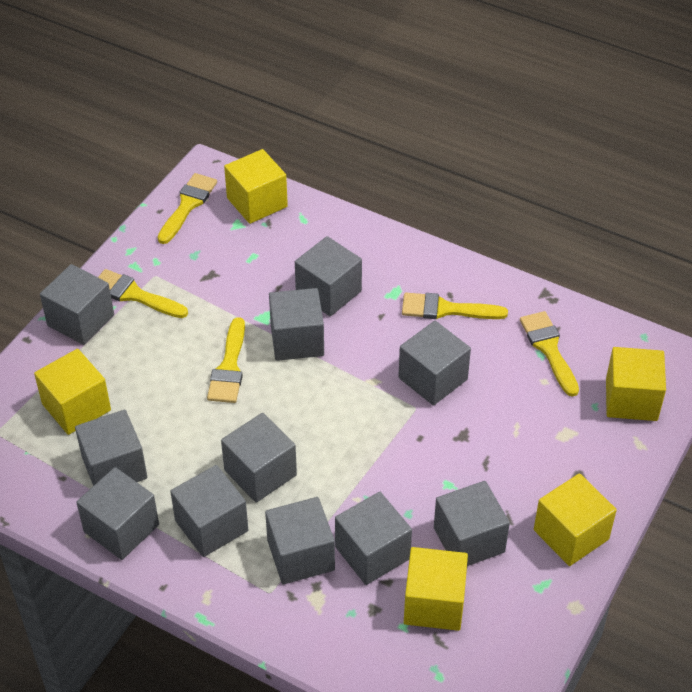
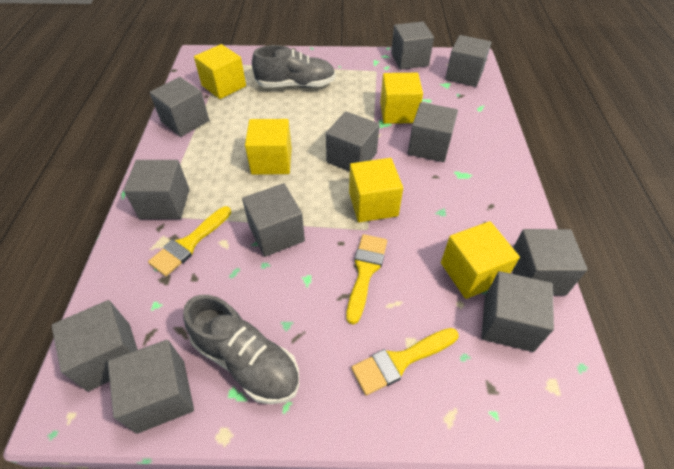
grey shoe: none = 0 -> [183,295,299,404] [252,45,335,88] = 2
yellow brush: [98,269,188,318] [157,173,217,244] [207,317,245,403] [402,293,508,319] [520,311,579,397] = 5 -> [148,206,231,276] [346,234,387,325] [351,328,459,395] = 3

